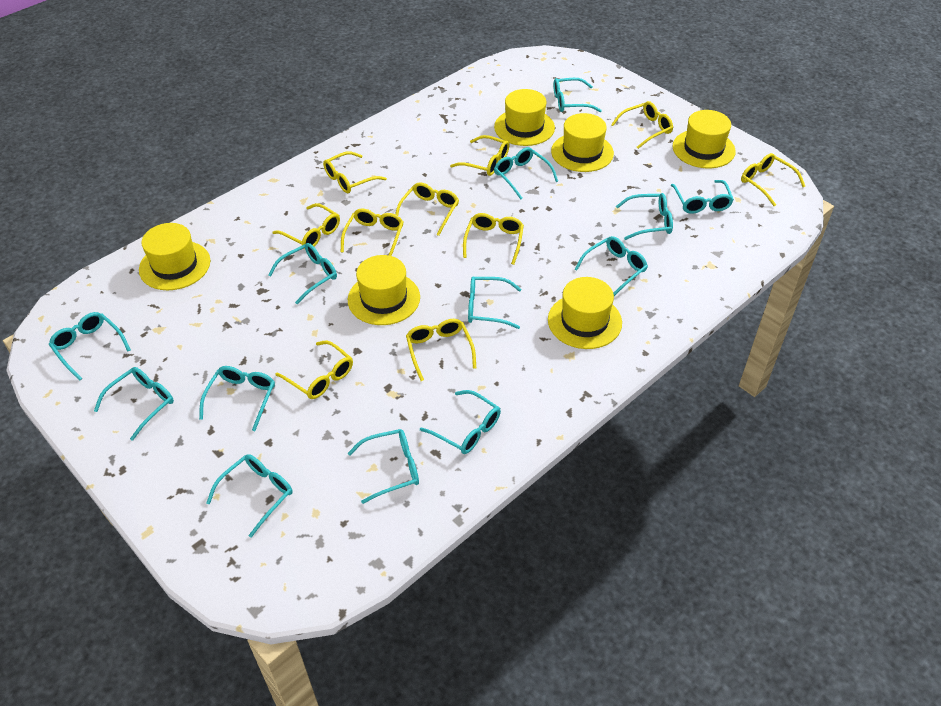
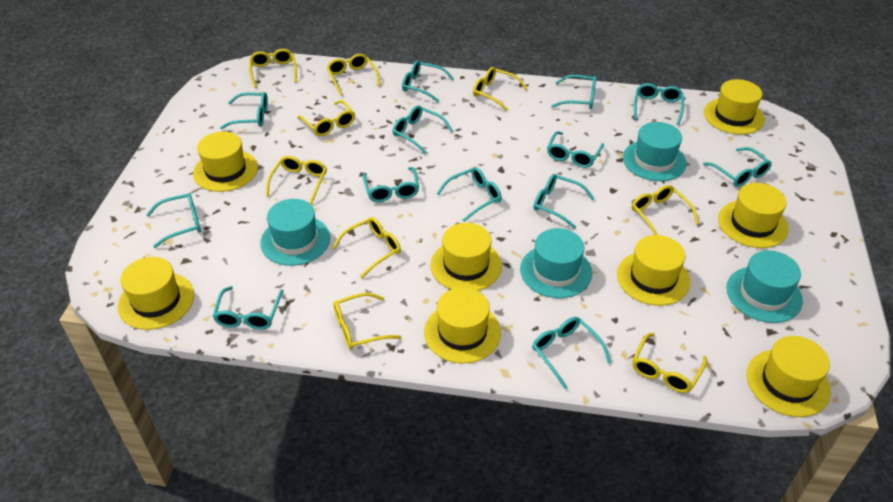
turquoise hat: none = 0 -> [260,199,330,266] [520,228,592,298] [623,122,687,181] [726,251,803,323] = 4
yellow glasses: [273,203,340,249] [275,340,353,399] [323,152,387,193] [341,208,404,256] [395,182,459,236] [406,319,476,381] [450,135,509,176] [463,213,524,265] [611,101,673,149] [741,153,805,206] = 10 -> [249,49,297,88] [266,156,327,205] [297,100,355,136] [326,54,381,96] [332,217,401,278] [333,293,401,350] [473,67,527,111] [632,185,699,235] [633,333,707,393] = 9
yellow hat: [139,223,210,290] [348,255,420,325] [494,89,555,146] [548,277,622,349] [551,113,614,172] [672,110,736,168] = 6 -> [118,257,194,330] [193,131,258,192] [424,287,501,363] [431,223,502,291] [617,235,690,306] [704,79,765,135] [718,183,789,248] [747,336,831,417] = 8

